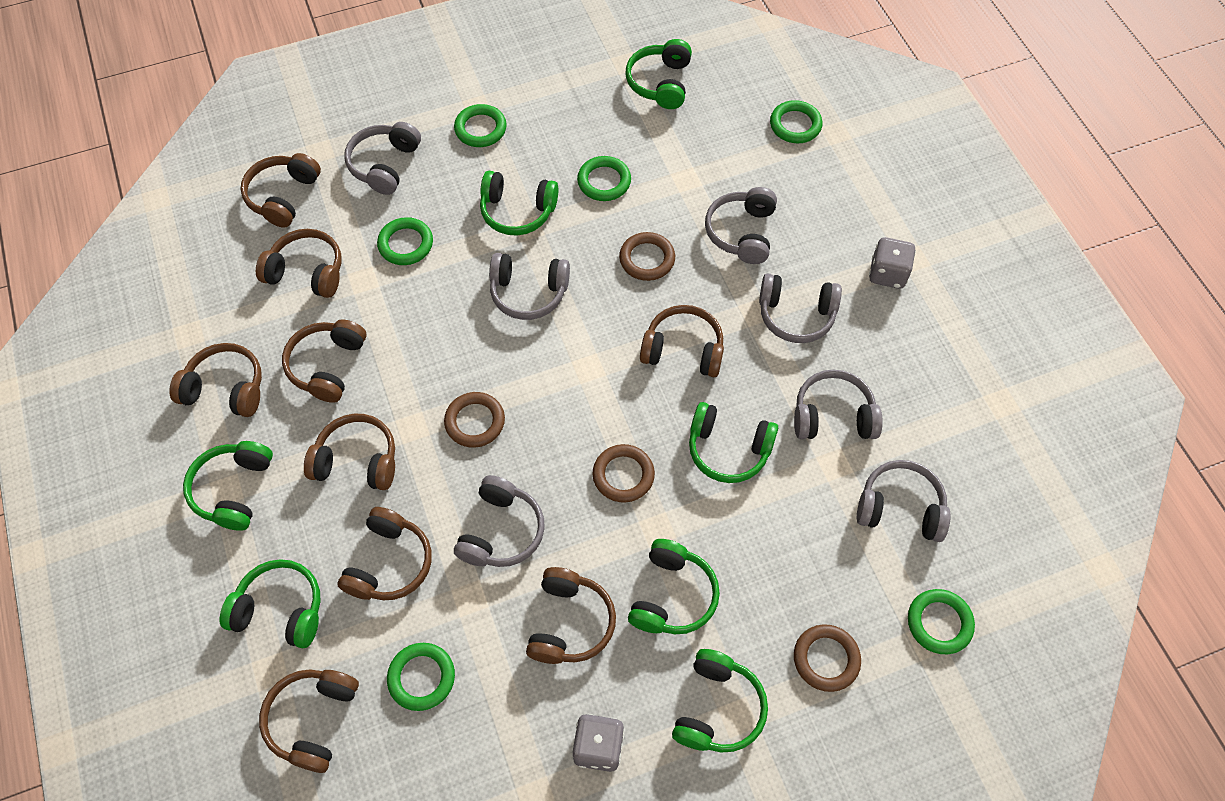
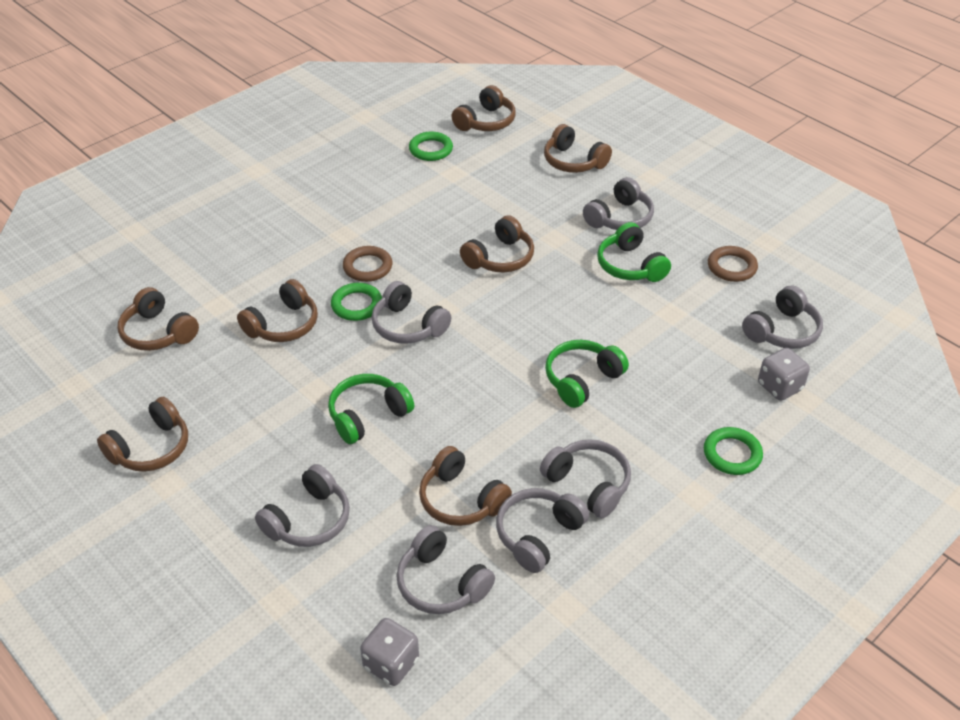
brown headphones: [169,343,262,417] [240,153,321,228] [256,229,342,298] [259,670,359,773] [282,319,367,403] [304,414,395,490] [337,507,432,600] [526,567,616,664] [640,305,724,377] = 9 -> [97,397,188,472] [118,287,199,351] [237,279,318,342] [419,446,512,526] [451,85,516,131] [460,215,534,273] [544,124,612,173] = 7
brown ring: [444,392,505,448] [593,444,655,503] [619,232,675,281] [794,624,861,692] = 4 -> [343,246,392,282] [708,246,758,282] = 2
green headphones: [183,441,273,531] [220,559,321,649] [480,171,558,235] [626,39,692,109] [628,539,720,634] [672,649,768,753] [689,402,778,483] = 7 -> [328,374,414,444] [545,340,629,408] [597,222,671,282] = 3
green ring: [377,217,433,265] [387,643,455,711] [454,104,507,147] [577,156,631,201] [770,100,823,143] [908,589,975,654] = 6 -> [331,283,382,321] [409,132,453,161] [704,427,763,475] = 3

